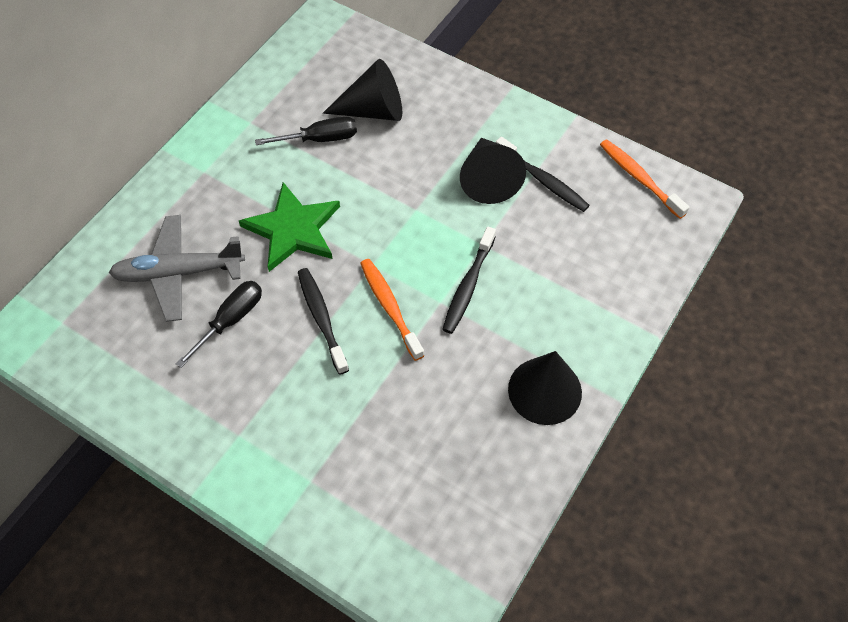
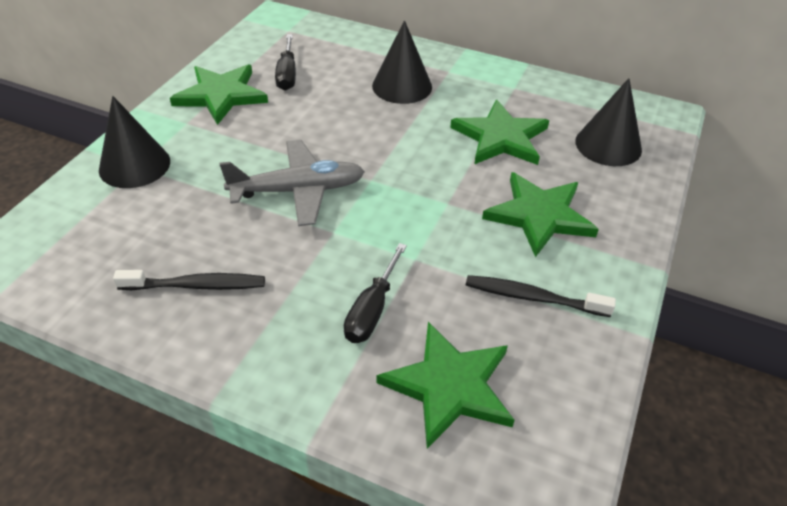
black toothbrush: [298,268,349,375] [442,227,496,334] [496,137,590,212] = 3 -> [113,270,265,290] [466,275,616,317] = 2
green star: [239,182,340,272] = 1 -> [170,64,268,125] [377,322,515,449] [450,100,549,165] [482,172,599,257] = 4
orange toothbrush: [360,259,424,361] [600,139,689,219] = 2 -> none = 0

